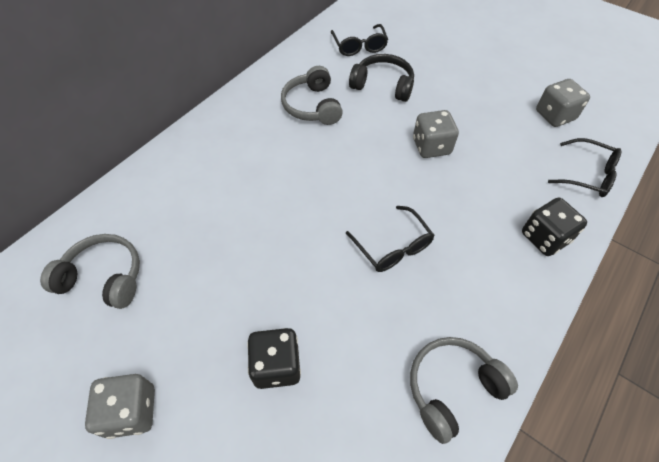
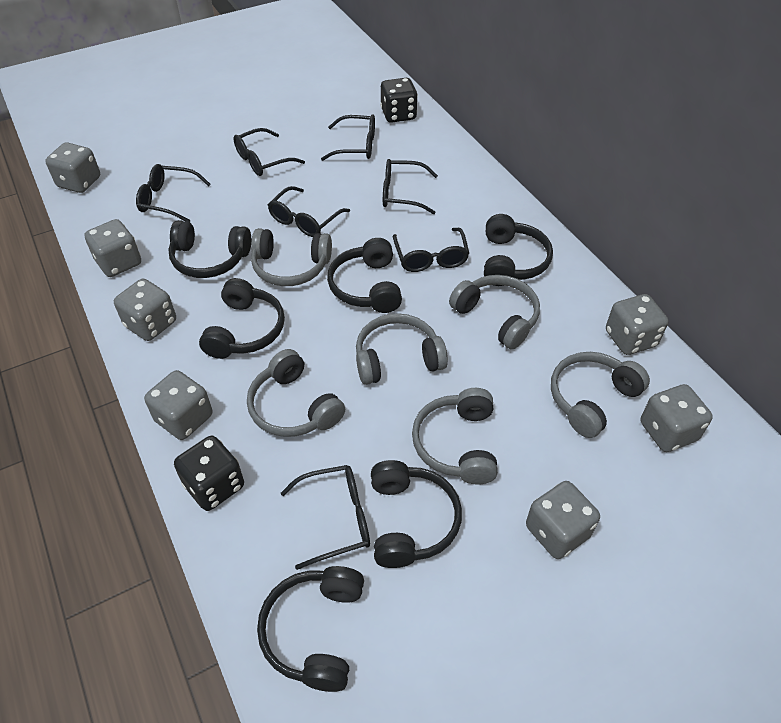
black glasses: [331,24,388,56] [346,206,434,272] [548,138,622,197] = 3 -> [136,164,211,222] [233,128,305,176] [268,186,350,237] [281,465,370,570] [321,114,375,161] [383,159,438,214] [393,228,469,272] = 7
black headphones: [349,54,414,102] = 1 -> [168,220,251,278] [199,278,285,359] [257,566,364,692] [327,238,402,313] [371,460,462,568] [484,214,553,286] = 6
grey dice: [85,374,155,439] [413,110,459,158] [536,79,590,127] = 3 -> [45,142,100,193] [84,219,141,277] [114,279,176,341] [144,370,212,440] [526,481,600,559] [606,294,668,355] [641,384,713,452] = 7
grey headphones: [40,234,140,309] [281,66,343,125] [410,337,518,444] = 3 -> [247,349,345,437] [251,228,332,286] [356,313,448,385] [412,388,498,485] [449,275,540,350] [551,352,650,438] = 6

